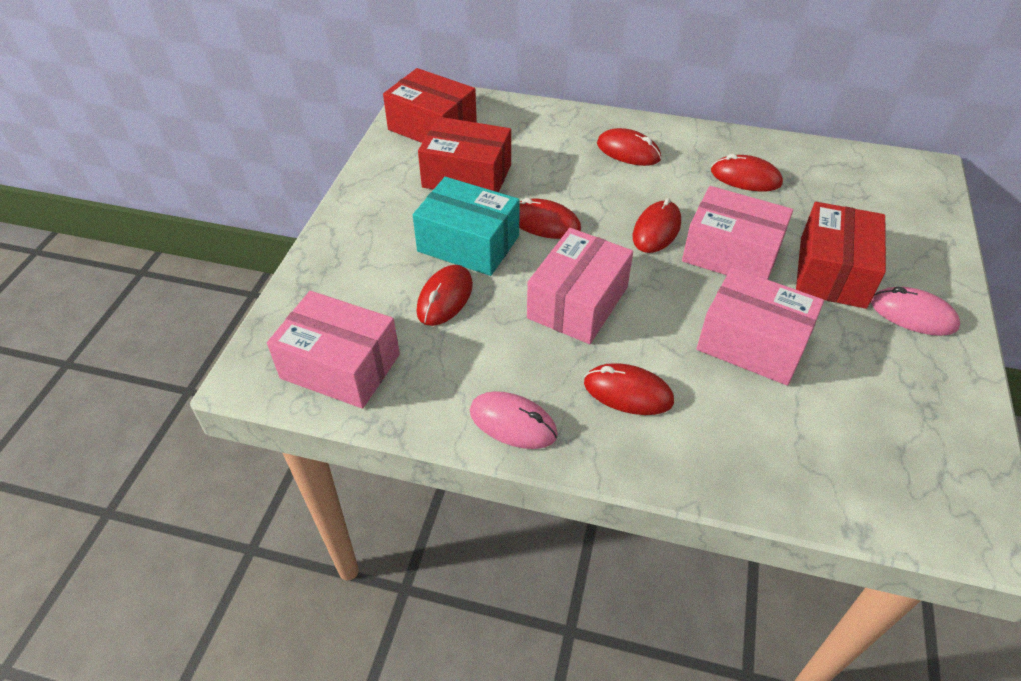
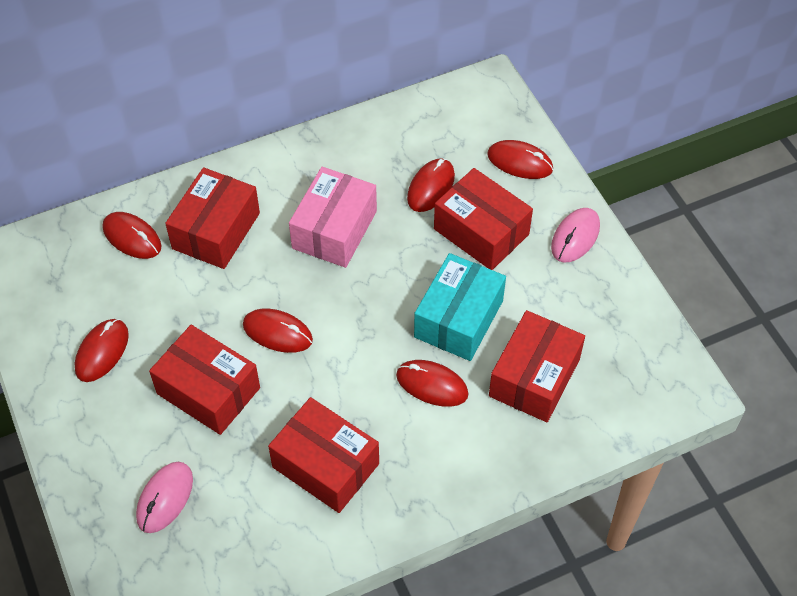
pink box: [267,291,400,409] [527,228,633,344] [682,186,793,280] [697,267,824,386] = 4 -> [289,167,377,268] = 1
red box: [383,68,477,143] [418,117,511,192] [796,202,886,309] = 3 -> [149,325,260,435] [165,167,260,269] [268,397,379,513] [434,168,533,270] [489,310,585,422] = 5

